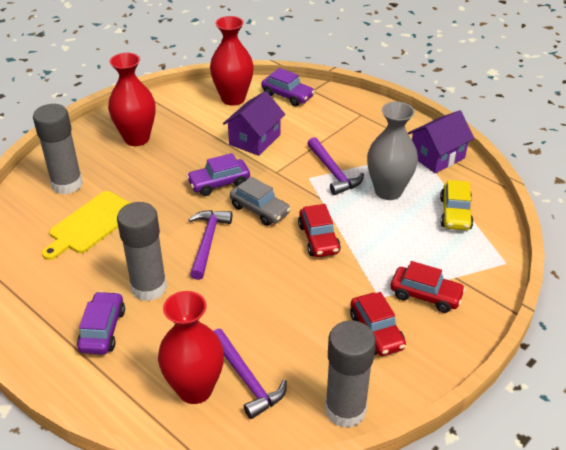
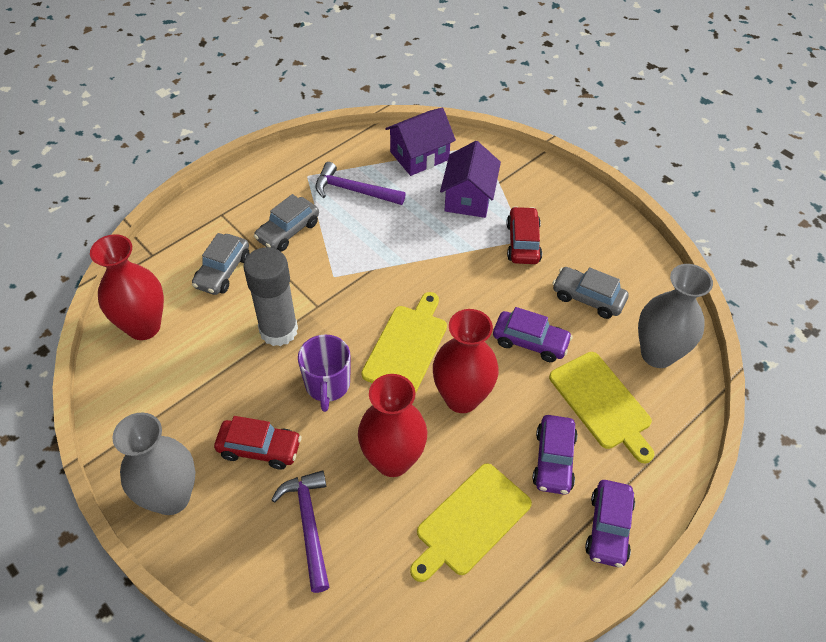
grey car: [230,177,291,226] = 1 -> [192,233,249,295] [254,194,319,252] [552,267,629,319] = 3
grey glue stick: [33,104,83,195] [117,202,167,301] [325,320,376,428] = 3 -> [243,247,298,346] = 1
grey vase: [367,102,418,200] = 1 -> [112,412,195,515] [638,264,713,368] = 2
purple hammer: [188,210,232,280] [213,329,287,419] [307,137,364,195] = 3 -> [271,470,329,593] [316,162,406,205] = 2
purple mug: none = 0 -> [298,335,351,412] = 1
red car: [298,204,341,257] [350,292,406,356] [391,261,466,313] = 3 -> [214,416,302,470] [506,206,542,264] = 2
yellow car: [440,180,473,230] = 1 -> none = 0
yellow cutting board: [42,191,130,260] = 1 -> [361,292,447,392] [410,463,532,582] [549,352,654,463] = 3

